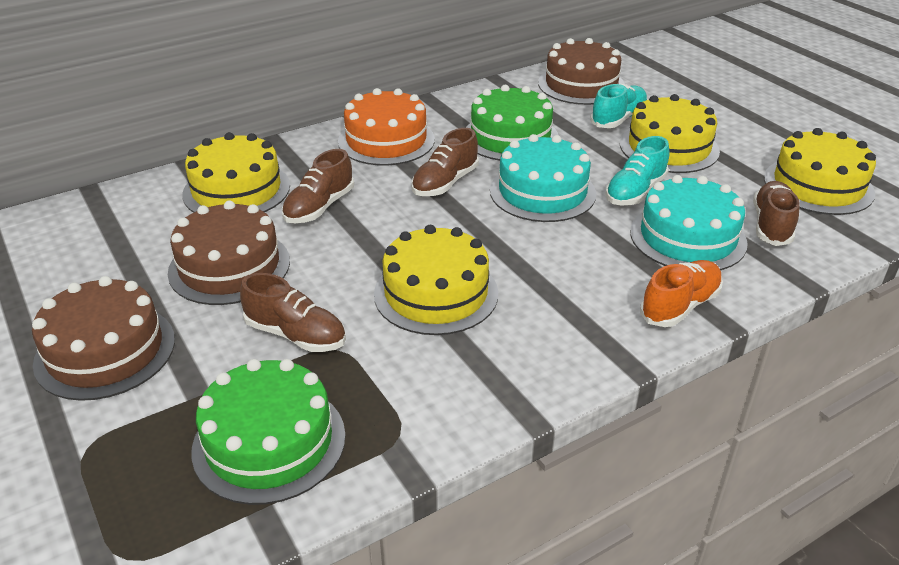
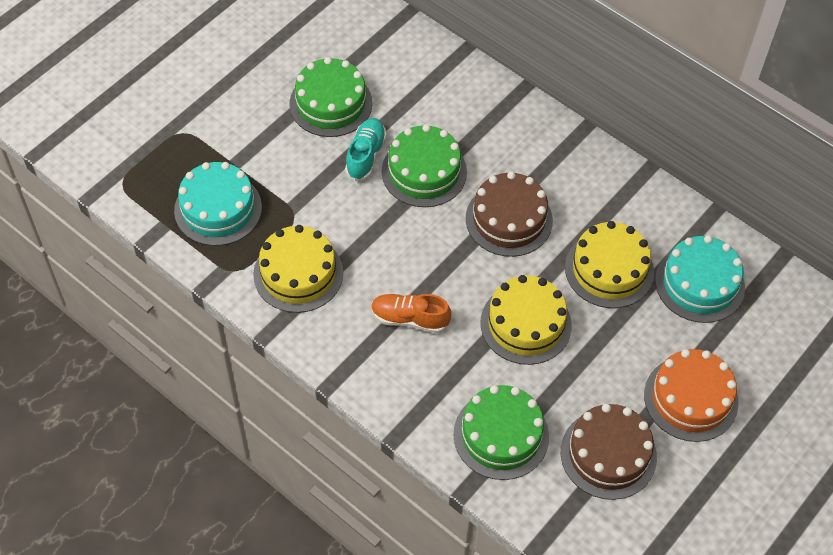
brown cake: [32,276,175,401] [168,200,290,305] [538,38,625,105] = 3 -> [466,171,553,257] [561,404,657,500] = 2
brown shoe: [240,273,346,352] [282,149,354,224] [411,128,479,196] [753,181,800,246] = 4 -> none = 0
green cake: [191,359,346,505] [466,85,558,161] = 2 -> [289,57,372,137] [382,124,467,207] [453,385,549,480] = 3
turquoise shoe: [590,84,648,128] [605,136,669,205] = 2 -> [345,118,387,181] = 1
yellow cake: [182,132,290,213] [374,225,498,335] [620,94,720,173] [764,128,876,215] = 4 -> [253,225,343,313] [480,275,572,365] [565,221,654,308] = 3

